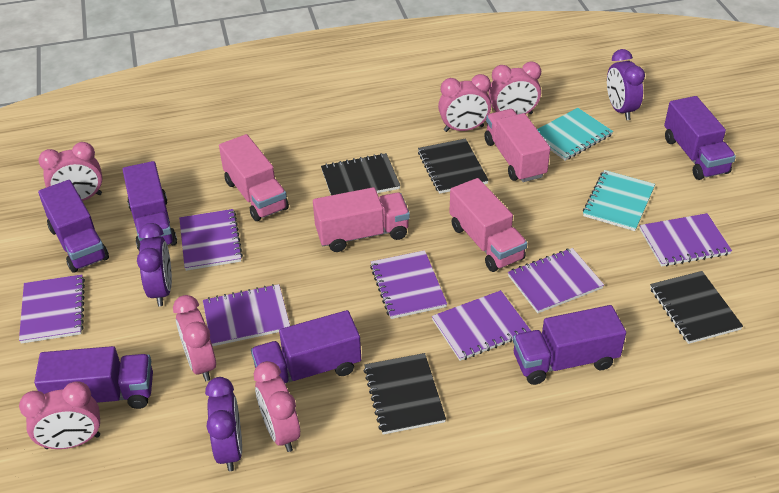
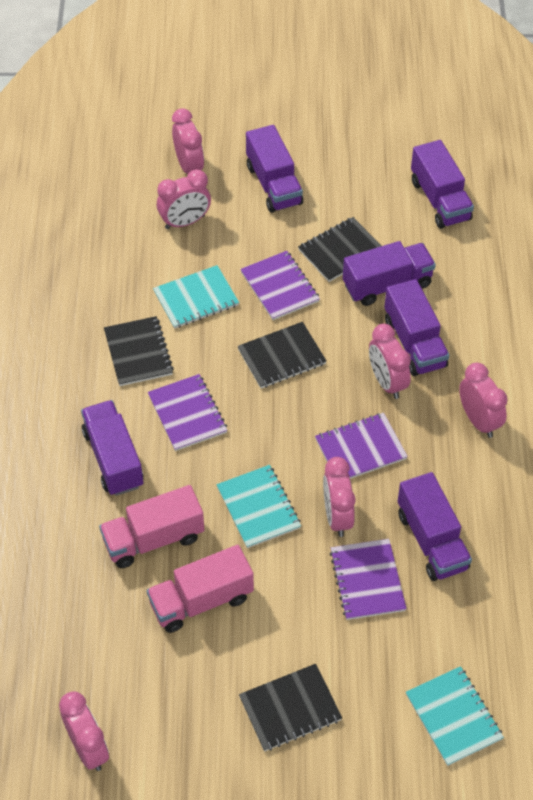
pink truck: [219,134,289,221] [313,187,410,252] [449,178,527,272] [485,109,551,182] = 4 -> [99,485,204,568] [147,545,254,633] = 2
purple clock: [137,223,172,306] [205,377,242,471] [607,49,645,120] = 3 -> none = 0
purple notebook: [19,274,85,344] [179,209,243,271] [203,284,290,346] [370,250,447,319] [432,290,531,361] [508,248,604,313] [640,213,732,267] = 7 -> [148,374,227,451] [240,251,320,320] [315,413,408,479] [330,539,407,620] = 4
turquoise notebook: [537,108,613,161] [583,170,655,231] = 2 -> [153,265,239,329] [216,465,301,548] [406,666,504,766] = 3

